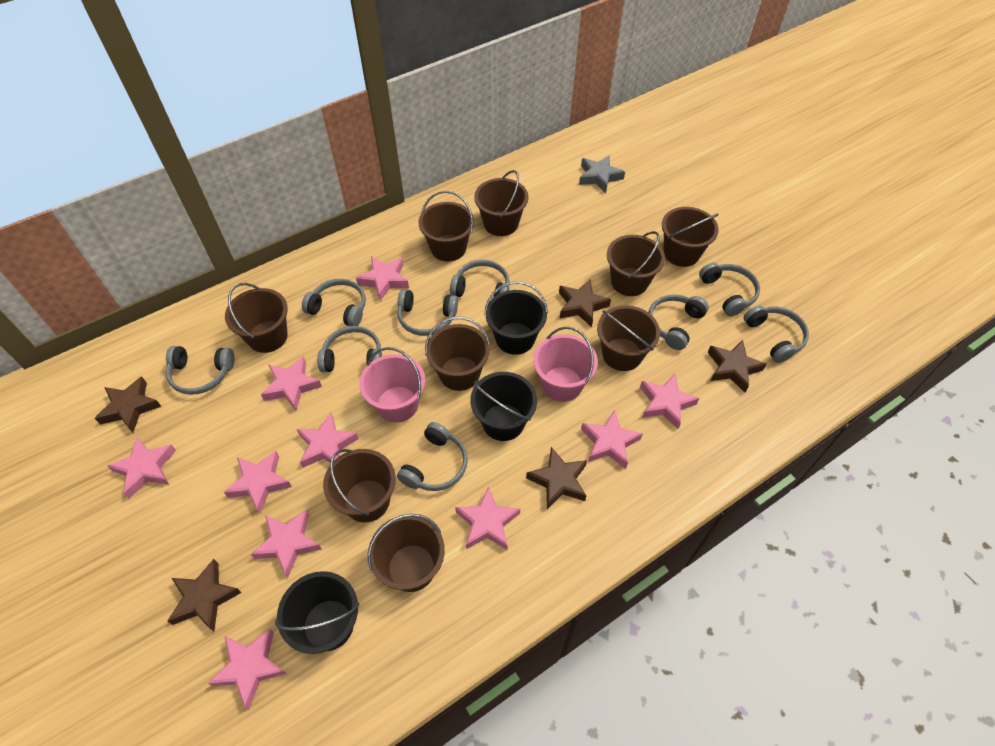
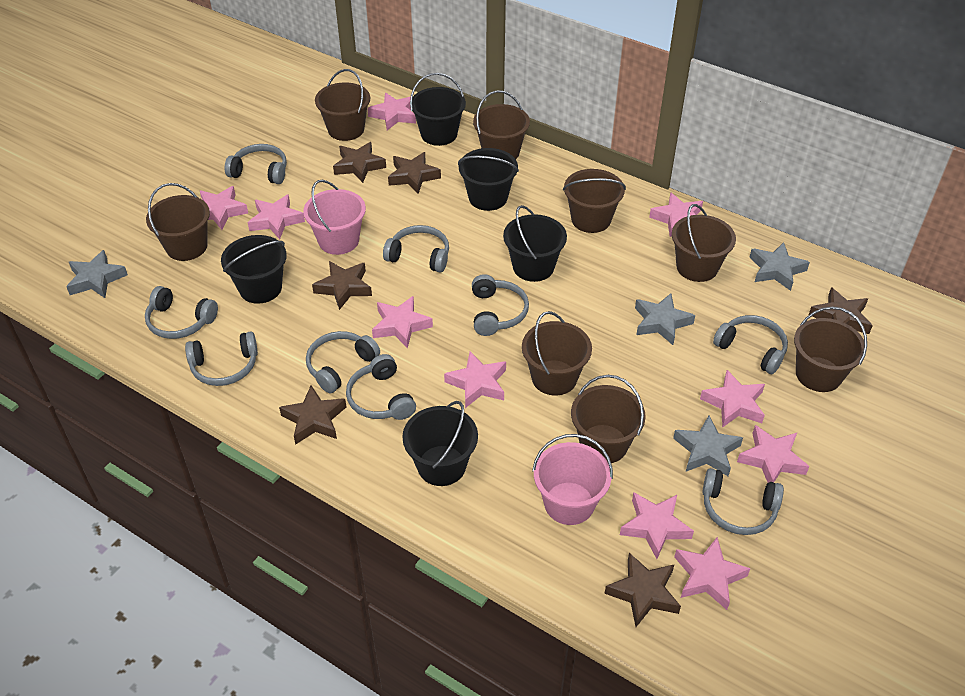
black bucket: [275,571,360,654] [470,372,537,441] [484,281,548,355] = 3 -> [221,235,287,304] [402,401,478,486] [410,73,466,146] [458,148,519,211] [503,205,567,282] = 5
brown bucket: [225,283,288,353] [323,449,396,522] [368,514,445,592] [419,191,474,261] [425,317,490,391] [474,170,528,236] [597,305,660,371] [607,231,665,296] [662,207,719,267] = 9 -> [146,183,210,261] [315,69,370,141] [473,90,530,159] [522,311,592,396] [563,169,626,233] [571,375,646,463] [672,204,736,282] [794,307,867,392] = 8
brown star: [95,376,161,432] [167,559,242,631] [526,447,587,509] [559,279,611,327] [708,340,767,392] = 5 -> [279,386,346,445] [312,261,372,310] [333,142,386,183] [388,152,441,194] [604,553,681,627] [809,287,873,334] = 6
grey star: [579,155,625,193] = 1 -> [66,250,128,298] [635,293,695,345] [673,416,743,476] [749,242,810,291] = 4

